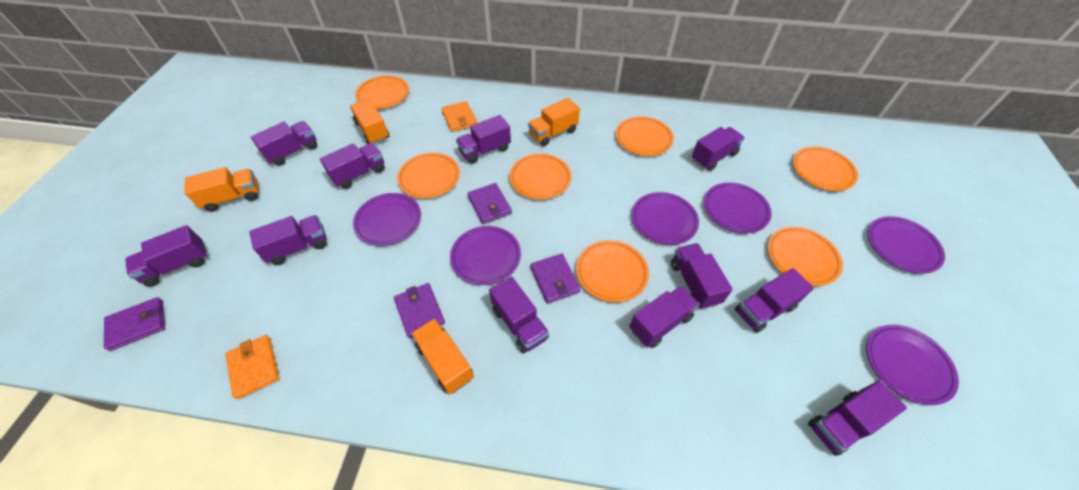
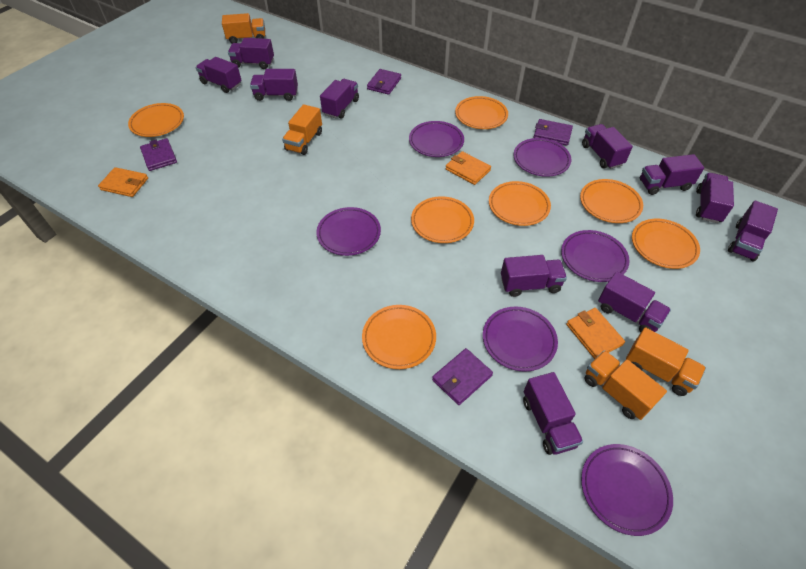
orange wallet: [225,335,280,400] [441,101,477,132] = 2 -> [98,167,148,197] [445,151,491,185] [566,308,625,359] = 3

